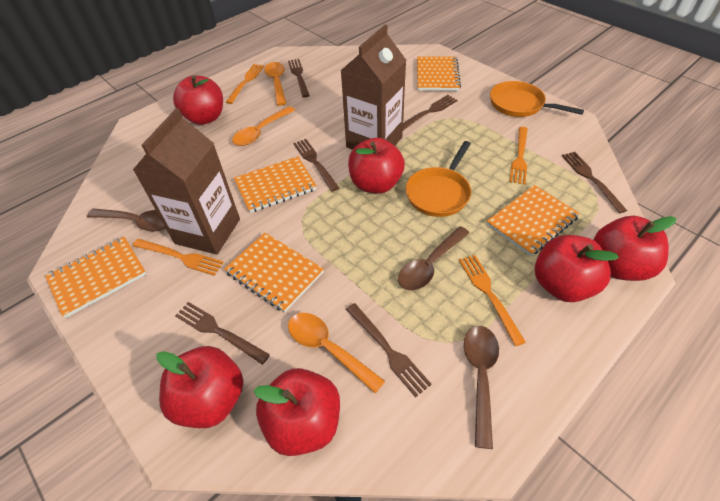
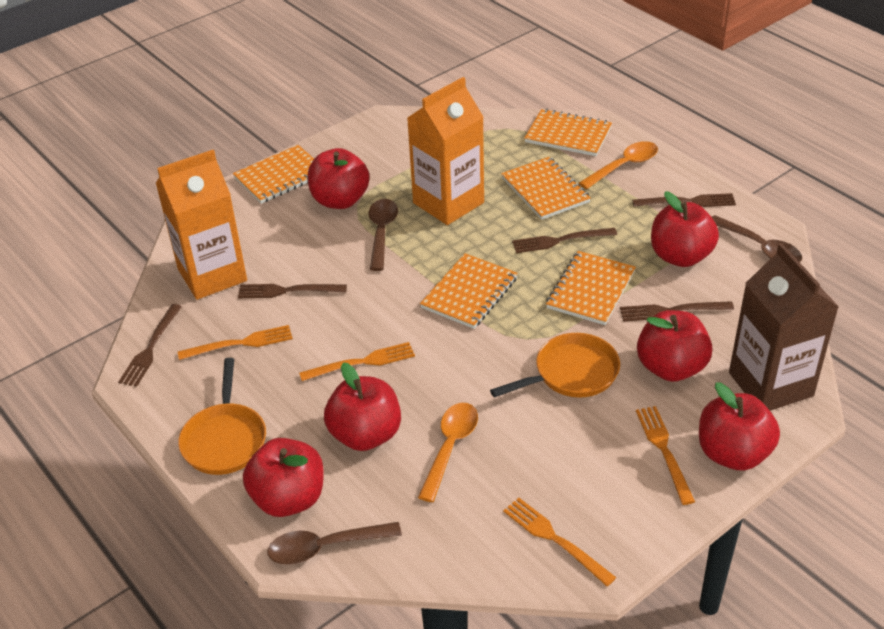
brown carton: [133,108,240,254] [341,25,406,150] = 2 -> [729,243,839,411] = 1
brown fork: [175,302,270,365] [288,59,310,98] [293,139,339,191] [346,303,432,397] [403,95,458,130] [562,152,627,213] = 6 -> [118,304,182,387] [238,284,347,298] [512,228,617,253] [620,301,734,322] [632,193,736,207] = 5
orange carton: none = 0 -> [156,150,247,300] [407,77,484,225] = 2
orange spoon: [232,106,295,146] [264,62,286,106] [288,313,385,393] = 3 -> [418,403,478,502] [579,141,658,189] = 2

